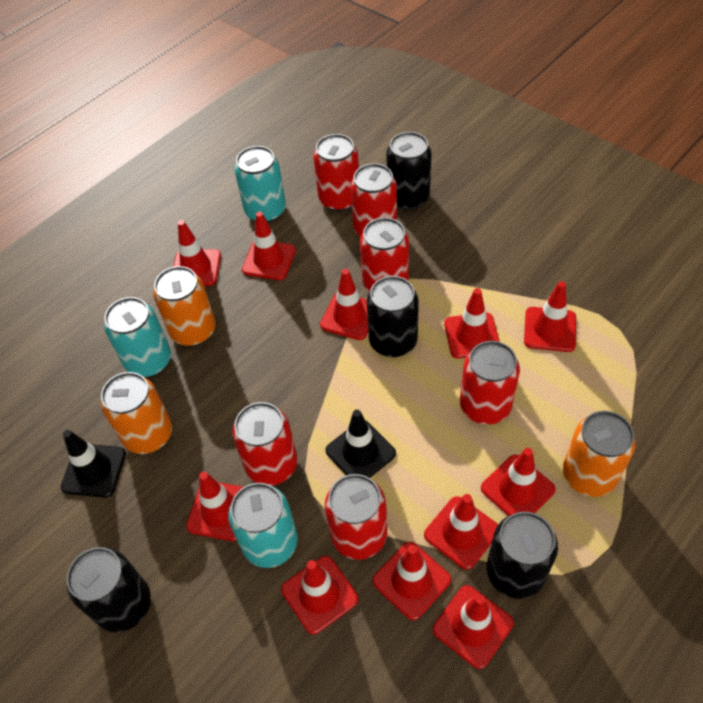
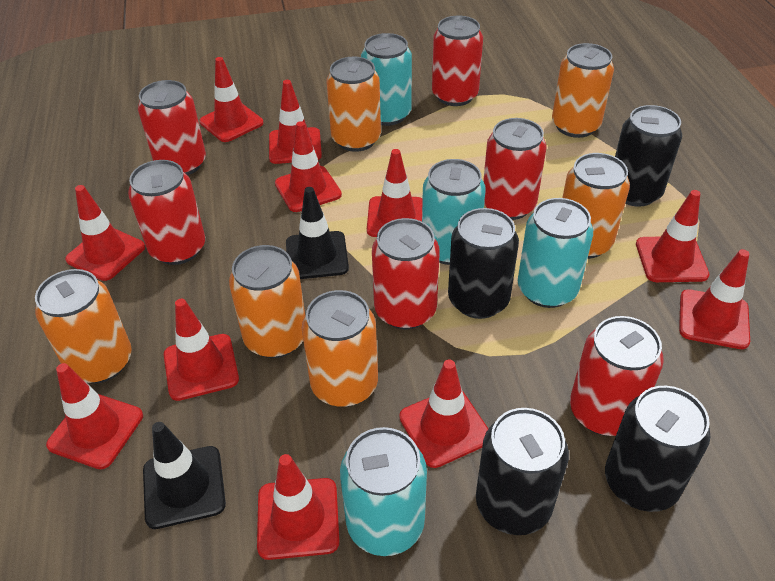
orange can: [101,372,172,454] [153,266,216,346] [563,411,636,497] = 3 -> [35,269,132,384] [229,245,305,358] [302,290,378,407] [327,57,381,152] [552,43,614,138] [562,153,630,259] = 6
turquoise can: [104,297,171,377] [228,483,298,568] [234,146,286,223] = 3 -> [340,427,427,556] [361,33,412,126] [422,159,486,265] [518,198,593,308] = 4

